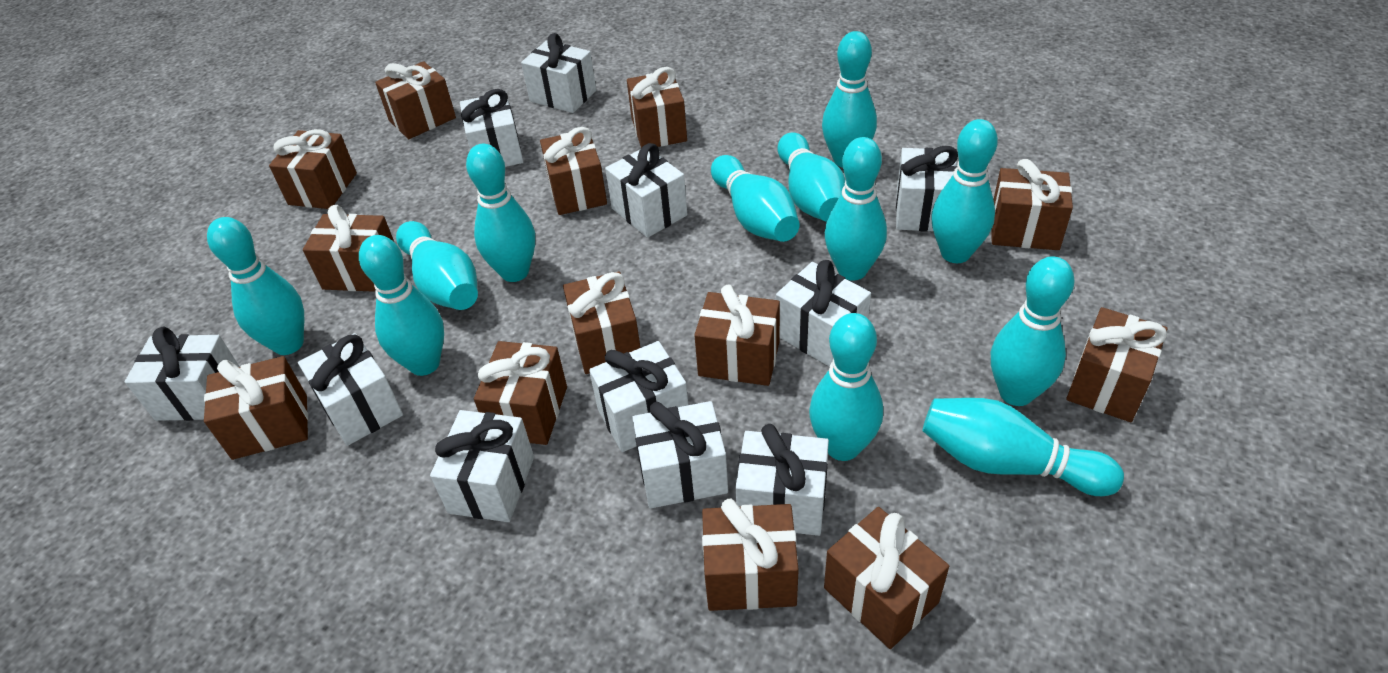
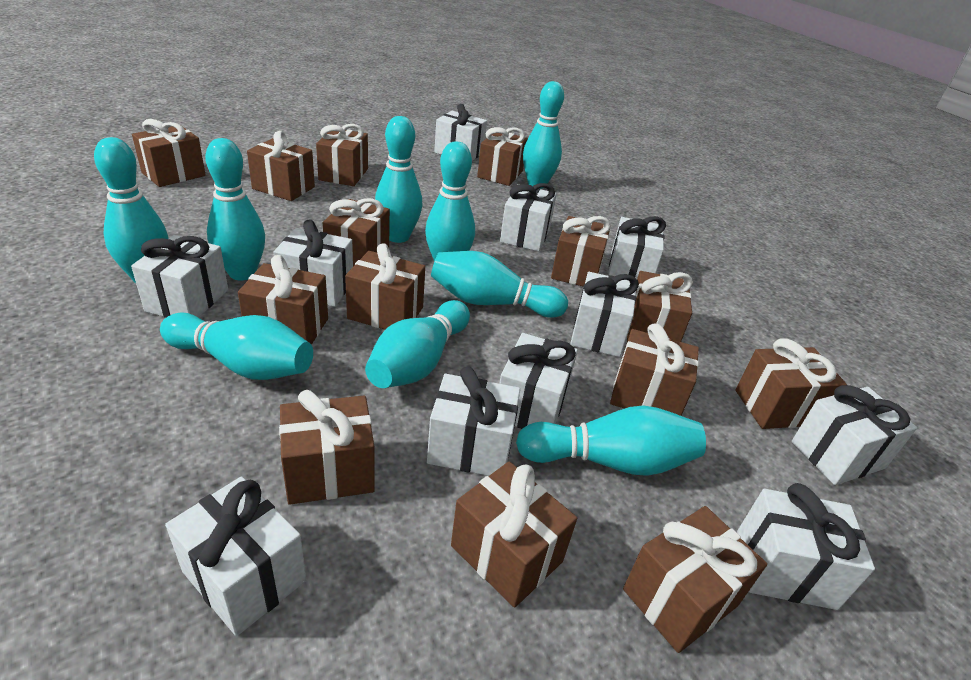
brown gift: [204,356,308,460] [269,129,357,209] [303,205,395,292] [375,61,456,139] [474,341,567,445] [540,127,607,215] [563,271,641,374] [627,67,687,148] [694,284,780,386] [702,499,799,611] [824,507,949,649] [991,159,1073,250] [1066,307,1167,422] = 13 -> [132,119,206,187] [238,255,328,345] [247,131,315,201] [279,390,375,505] [316,124,368,186] [323,198,390,267] [345,243,425,330] [451,461,577,608] [477,127,528,186] [551,216,611,287] [610,323,699,416] [623,506,767,653] [627,271,693,342] [736,338,847,429] = 14
turquoise bowling pin: [207,217,304,355] [359,235,444,376] [396,221,478,310] [466,143,535,282] [711,155,800,242] [778,132,846,222] [809,313,883,461] [822,31,877,168] [825,137,887,280] [922,398,1124,496] [931,119,998,263] [991,256,1075,406] = 12 -> [94,137,169,283] [160,313,313,380] [205,138,265,281] [365,300,470,388] [375,116,423,243] [425,141,475,261] [431,251,568,318] [516,405,706,476] [523,81,564,189] = 9

